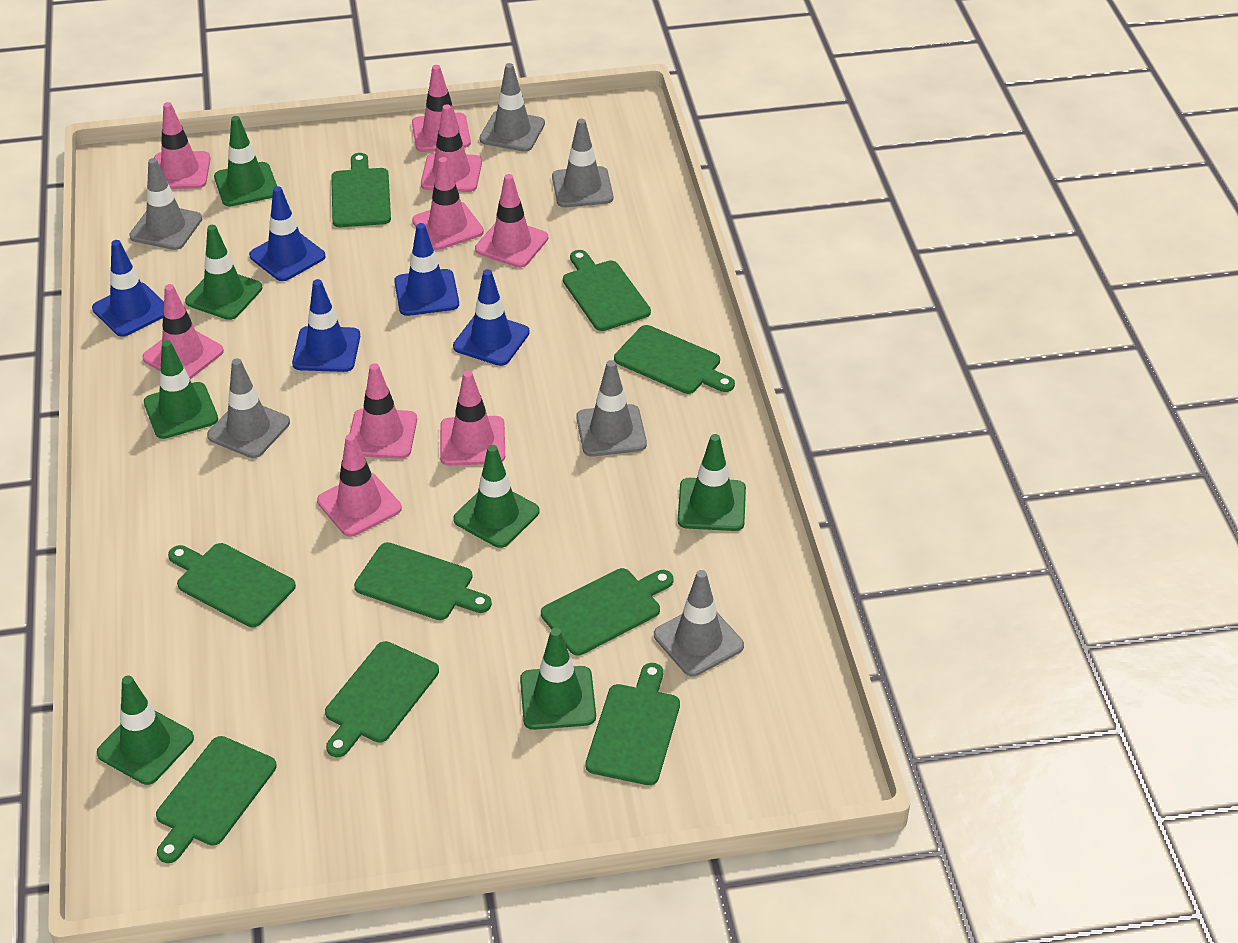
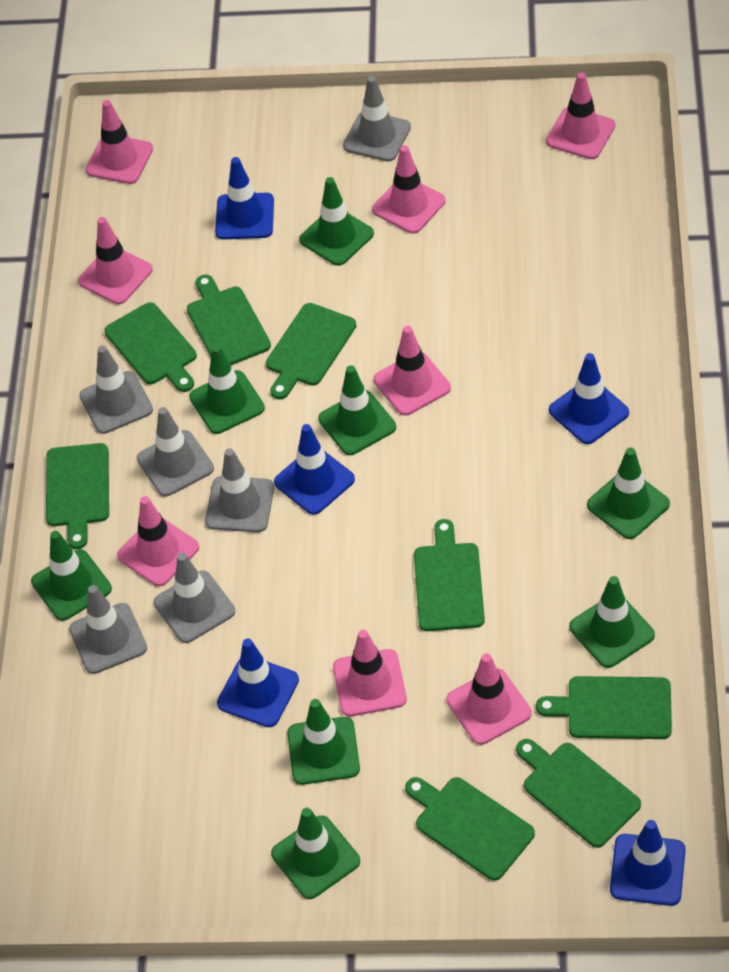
green cutting board: [156,736,277,863] [168,543,296,627] [325,641,439,757] [331,153,391,227] [354,542,492,620] [541,568,673,655] [563,250,651,331] [585,663,680,785] [614,325,735,394] = 9 -> [46,443,109,549] [104,302,197,392] [187,275,271,365] [266,303,356,400] [405,777,535,881] [414,519,485,631] [516,739,641,848] [536,676,672,739] = 8
green traffic cone: [97,675,194,785] [144,340,218,439] [185,225,262,320] [214,116,277,207] [453,445,539,548] [520,628,596,730] [678,434,746,531] = 7 -> [31,531,112,621] [189,345,265,434] [271,808,360,899] [287,699,360,785] [299,177,374,266] [318,365,396,455] [569,576,655,668] [587,447,670,539] = 8
pink traffic cone: [142,284,224,379] [154,102,211,189] [317,434,402,537] [349,363,417,459] [412,65,471,152] [412,157,484,250] [421,104,482,192] [440,371,505,466] [475,174,548,268] = 9 -> [78,217,153,304] [86,100,153,184] [117,496,199,586] [333,630,407,717] [372,145,446,233] [374,326,451,415] [446,653,532,745] [546,72,615,159] = 8

